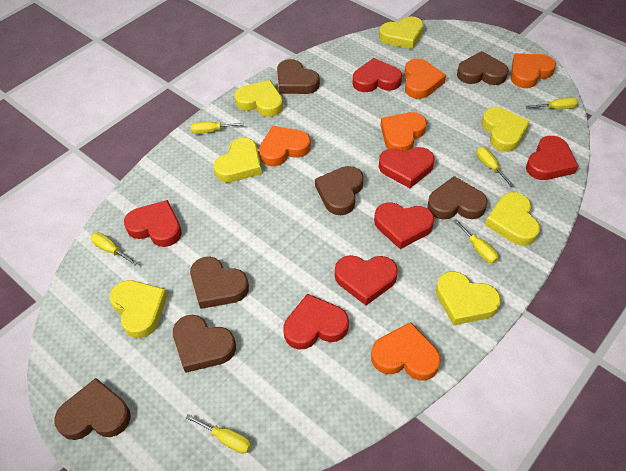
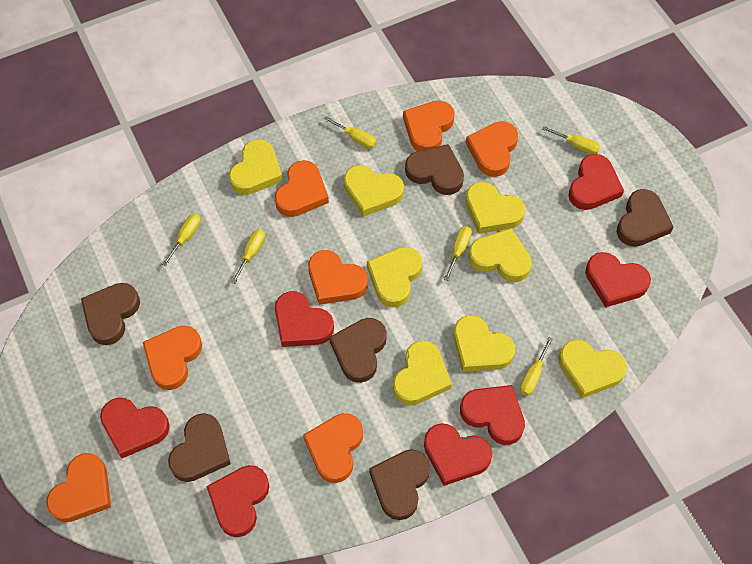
brown heart: [54,378,131,440] [173,315,236,373] [190,257,249,309] [277,59,320,94] [315,166,364,215] [427,176,487,219] [457,51,509,85] = 7 -> [81,283,140,345] [168,413,231,482] [329,318,387,383] [369,449,430,520] [405,144,464,195] [617,189,674,247] = 6
orange heart: [259,126,311,166] [371,322,441,381] [381,112,427,152] [404,59,446,99] [511,53,556,88] = 5 -> [46,453,111,522] [143,326,202,390] [275,160,329,217] [303,413,363,483] [308,250,368,305] [403,100,455,151] [466,121,518,177] = 7
yellow heart: [109,280,168,338] [214,138,262,183] [234,80,283,117] [379,16,424,49] [436,271,501,326] [481,107,530,152] [485,192,540,246] = 7 -> [229,139,283,195] [344,165,404,217] [367,247,422,307] [393,340,452,405] [453,315,515,372] [465,182,525,234] [468,228,532,282] [558,340,627,398] = 8

